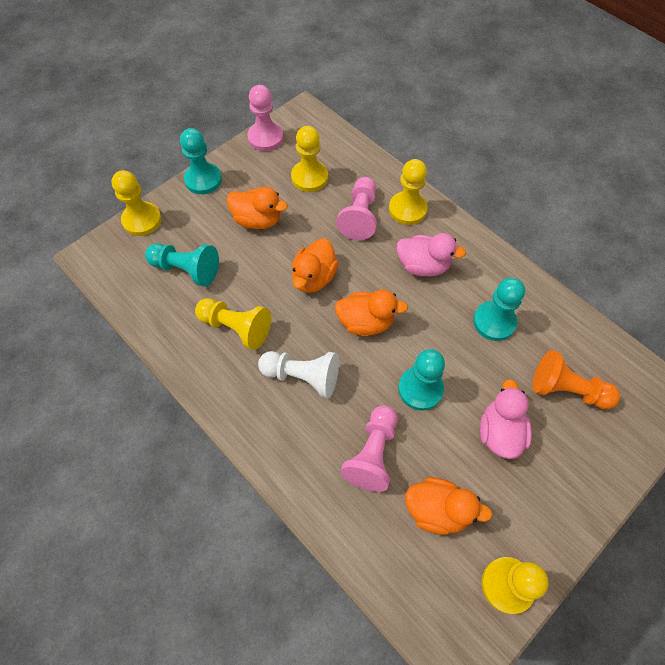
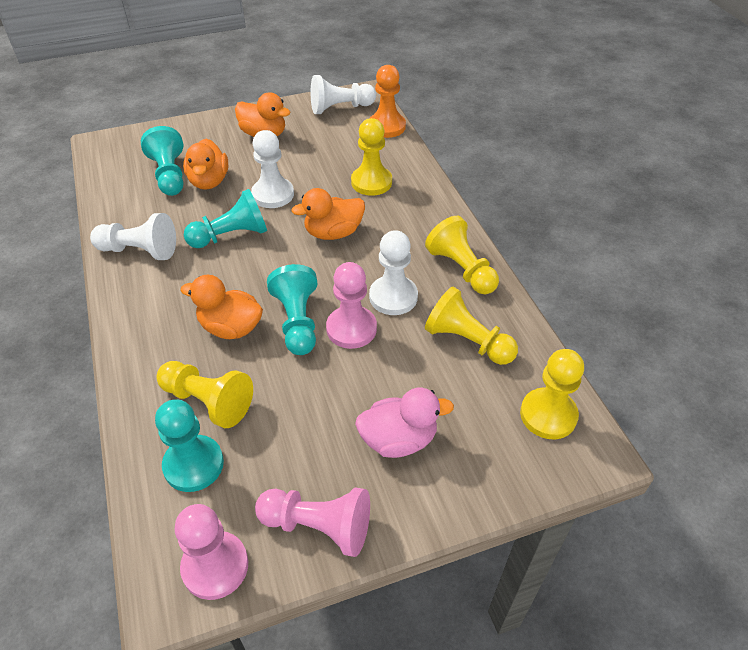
pink duck: [396,233,466,276] [480,379,532,459] = 2 -> [355,388,454,458] = 1
white pawn: [258,351,339,398] = 1 -> [90,213,176,260] [251,130,294,208] [311,75,376,114] [369,230,418,315] = 4

